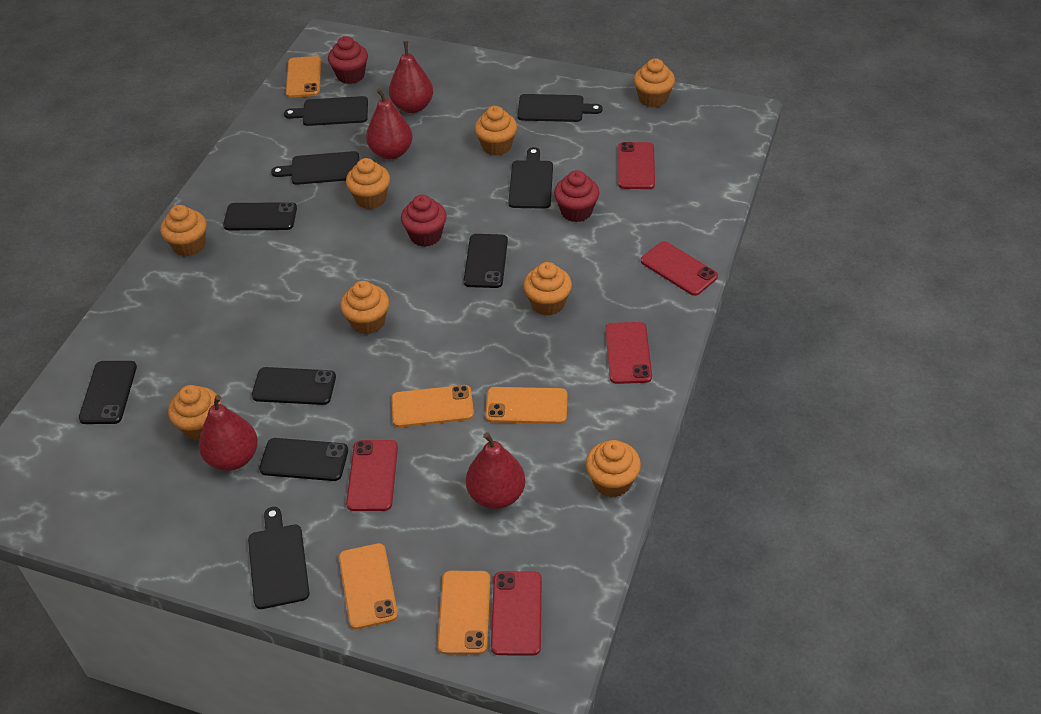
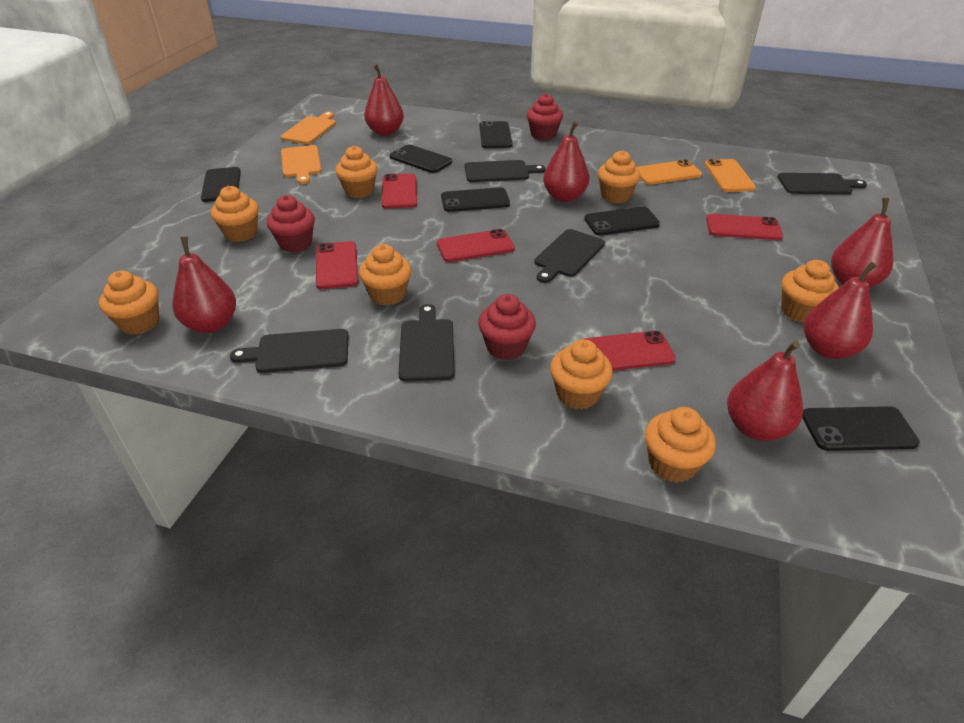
black phone: [79,361,137,424] [223,202,297,230] [252,367,336,405] [259,438,348,481] [464,234,508,288] = 5 -> [201,167,241,202] [390,145,452,173] [441,187,510,212] [479,121,512,148] [584,207,660,235] [802,406,920,451] = 6
orange cutting board: none = 0 -> [281,112,336,144] [281,145,322,184] = 2
orange phone: [286,56,321,98] [339,543,398,629] [391,385,474,427] [437,571,490,655] [485,387,567,424] = 5 -> [637,160,702,185] [705,159,756,192] = 2
red pear: [199,395,258,471] [366,88,413,159] [389,41,433,113] [466,432,525,509] = 4 -> [172,236,236,333] [364,64,404,136] [543,121,590,202] [727,341,803,441] [804,262,877,359] [831,198,893,288] = 6

